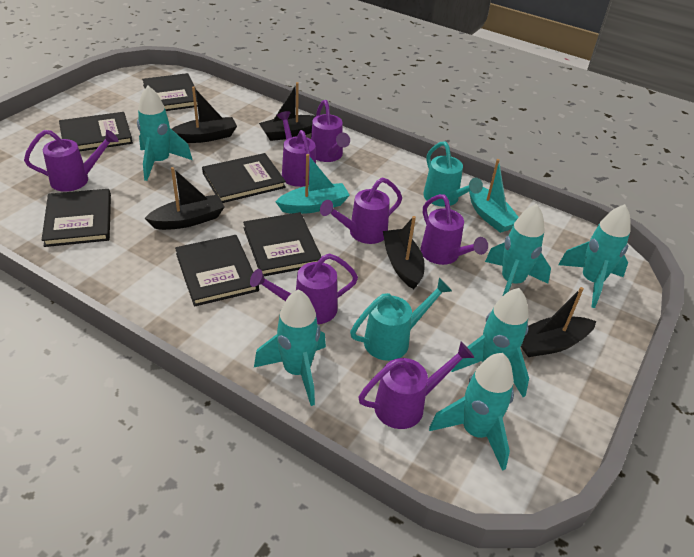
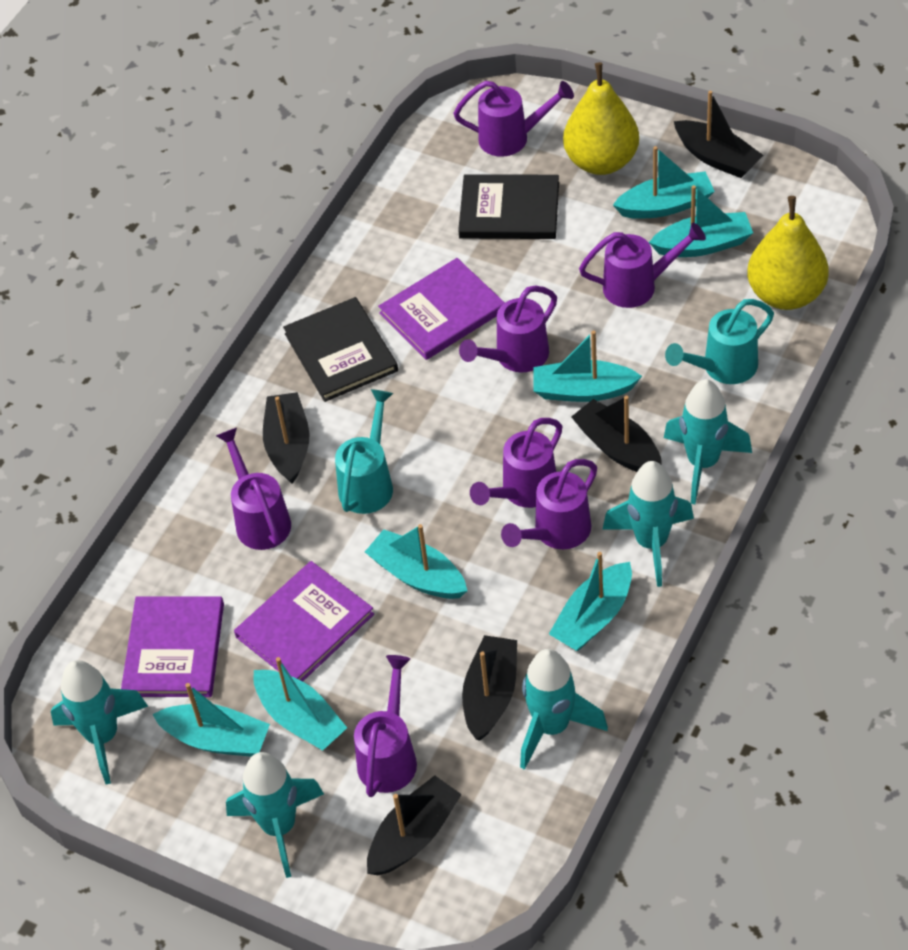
black book: [42,189,111,247] [59,112,133,151] [142,73,198,111] [175,235,259,307] [202,153,286,203] [243,212,322,276] = 6 -> [283,297,398,402] [458,174,559,239] = 2
purple book: none = 0 -> [121,596,224,697] [234,561,374,681] [378,258,505,360] = 3
turquoise boat: [275,154,350,214] [469,159,519,233] = 2 -> [152,683,270,757] [253,657,347,751] [365,524,467,599] [534,330,642,402] [549,552,632,651] [613,146,715,219] [649,185,753,257] = 7
turquoise rocket: [137,86,192,181] [254,289,326,406] [429,353,514,471] [451,288,529,397] [485,204,551,297] [558,204,631,308] = 6 -> [51,660,148,784] [226,752,324,878] [520,649,608,770] [602,461,694,587] [664,379,752,504] = 5
yellow pear: none = 0 -> [563,62,639,175] [747,196,829,310] = 2

